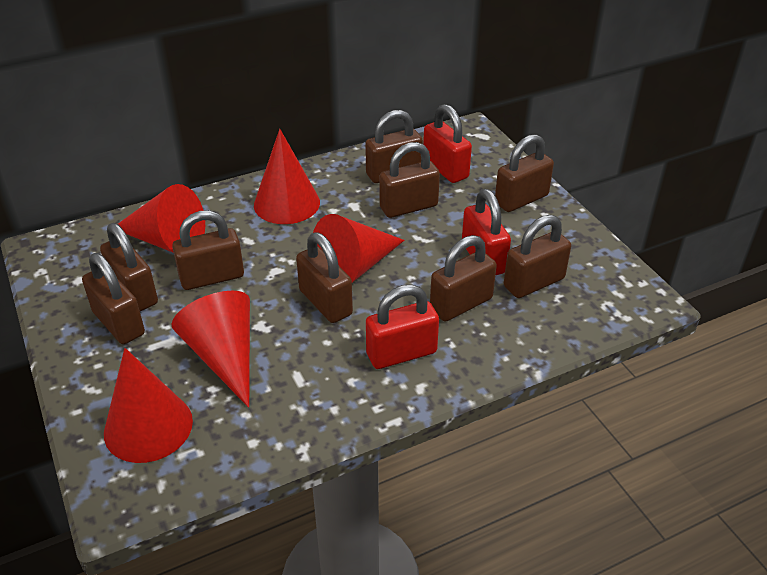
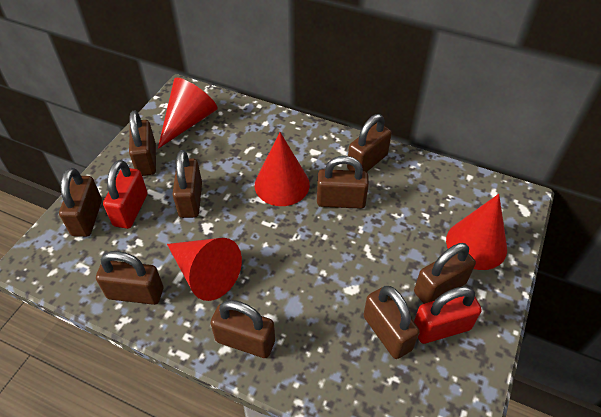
red cone: [104,348,193,463] [118,184,205,253] [172,291,250,408] [254,129,320,224] [313,214,405,283] = 5 -> [158,78,218,149] [167,238,242,301] [255,132,310,206] [446,194,507,270] = 4
red padlock: [366,284,439,369] [423,104,472,183] [462,189,511,275] = 3 -> [103,160,148,229] [414,286,482,344] = 2

